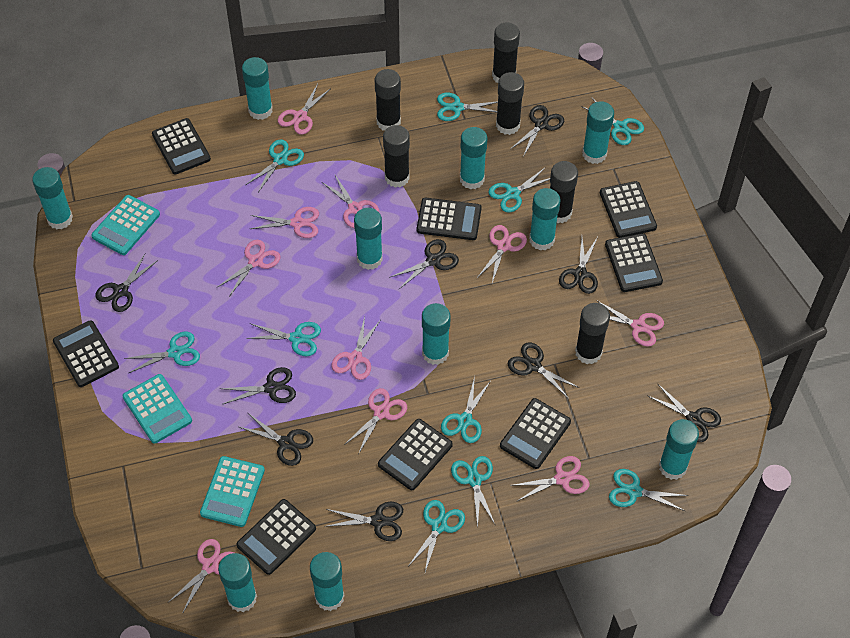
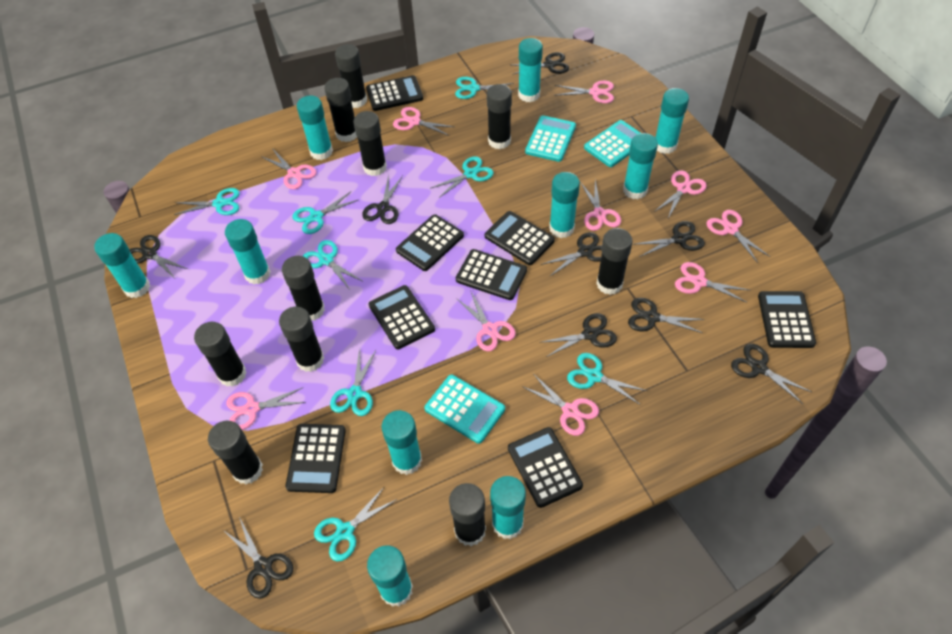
black glue stick: [375,69,401,130] [383,125,410,188] [492,22,520,83] [496,72,524,135] [550,161,578,223] [575,303,610,364] = 6 -> [194,322,247,387] [208,421,263,484] [279,307,324,372] [282,256,325,321] [324,78,357,142] [335,44,367,108] [353,111,387,176] [449,483,486,546] [487,84,512,149] [596,228,633,295] = 10
turquoise scissors: [124,332,200,373] [246,139,304,192] [246,322,321,356] [408,500,465,572] [437,93,498,121] [441,376,491,443] [451,456,496,527] [488,167,550,212] [581,97,644,145] [609,469,688,511] = 10 -> [174,188,240,215] [293,192,358,234] [303,240,362,290] [314,486,397,561] [330,348,376,416] [430,157,494,198] [455,77,514,99] [567,353,647,405] = 8

